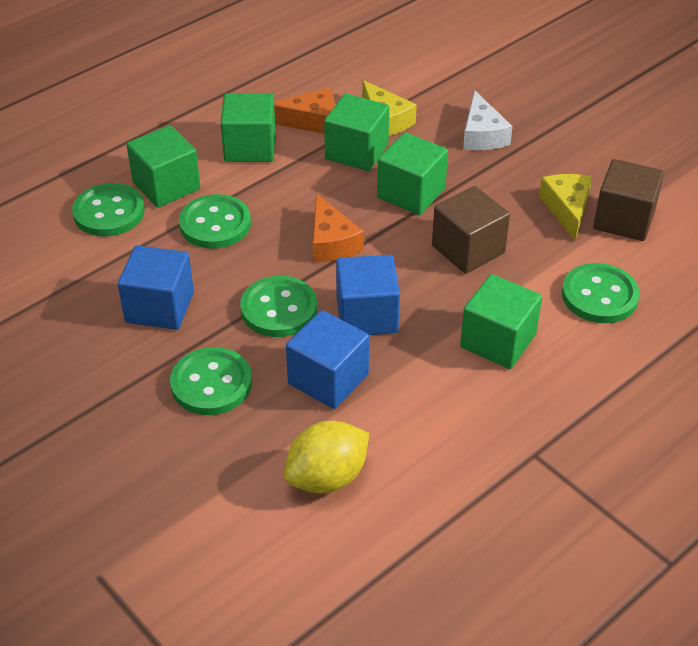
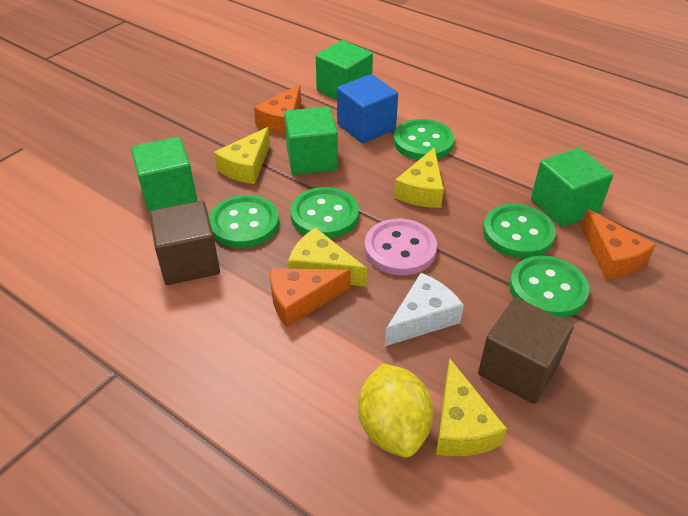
blue cube: [118,245,194,330] [286,310,369,409] [336,255,400,335] = 3 -> [337,74,398,144] = 1
green cube: [127,125,200,208] [220,93,276,162] [324,94,389,171] [377,133,448,215] [460,274,542,369] = 5 -> [131,137,197,212] [284,107,338,175] [316,40,373,100] [531,148,613,227] = 4
orange cheese: [274,88,334,134] [313,193,364,262] = 2 -> [254,85,301,135] [270,268,351,327] [581,209,656,279] = 3
pink button: none = 0 -> [365,219,437,275] = 1
yellow cheese: [362,80,417,136] [539,174,592,240] = 2 -> [214,127,270,184] [288,227,367,286] [394,147,444,208] [436,359,507,456] = 4

